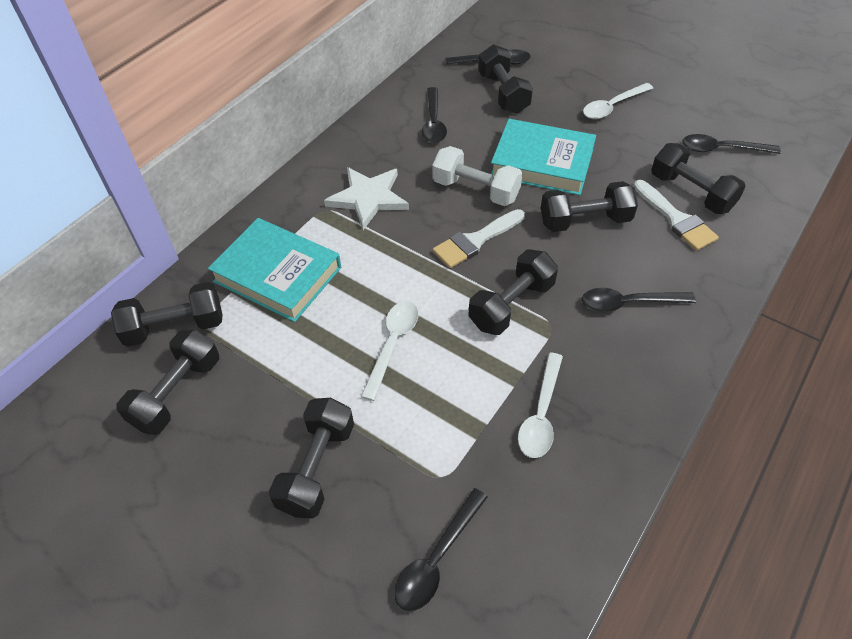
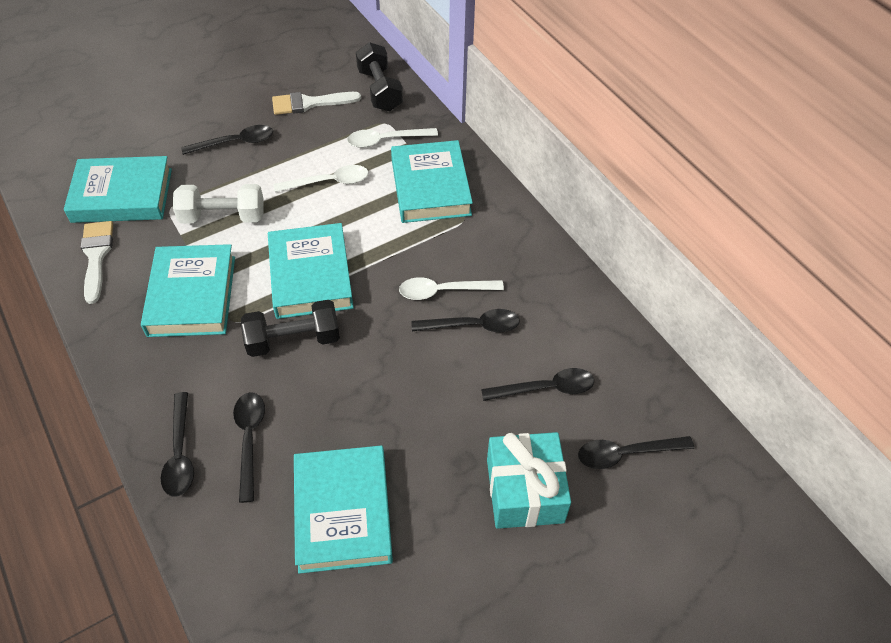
black dumbbell: [111,282,223,347] [116,330,219,435] [269,398,354,519] [468,249,558,335] [478,44,533,114] [541,181,638,232] [651,143,746,214] = 7 -> [241,300,340,357] [356,42,403,111] = 2
black spoon: [394,488,488,611] [422,87,447,143] [446,49,531,65] [582,288,696,312] [682,134,781,154] = 5 -> [161,392,194,497] [181,125,273,155] [233,392,265,503] [412,309,520,332] [481,368,594,401] [578,436,694,469] = 6
turquoise book: [208,218,341,322] [491,119,596,195] = 2 -> [64,156,172,223] [141,244,235,337] [268,223,354,319] [294,445,393,574] [391,140,473,223] = 5
turquoise gift: none = 0 -> [487,432,571,529] = 1
white star: [324,167,409,230] = 1 -> none = 0

